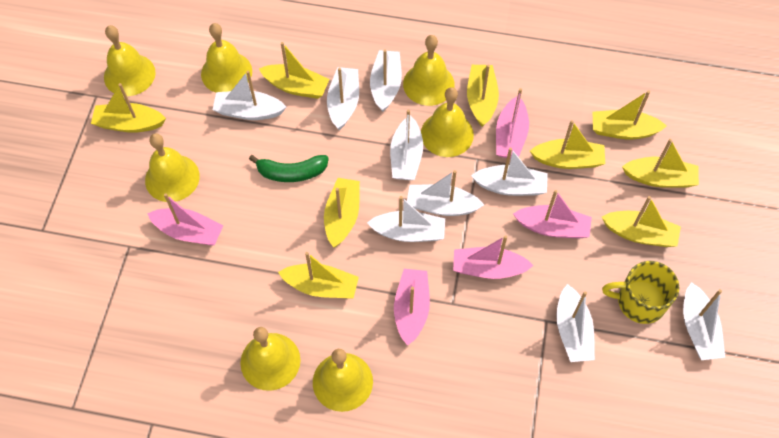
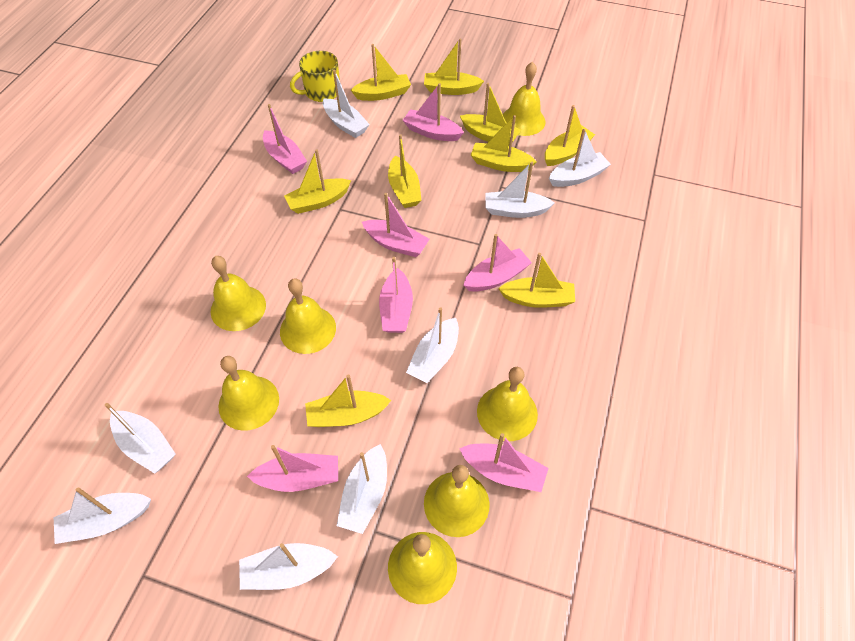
green banana: [249,155,329,182] = 1 -> none = 0
pink boat: [147,193,224,246] [394,269,430,346] [453,235,534,279] [496,88,529,159] [513,190,592,239] = 5 -> [247,445,338,492] [263,104,307,174] [362,193,429,257] [379,257,413,333] [402,83,464,141] [459,433,549,492] [463,234,532,292] = 7
white boat: [213,71,286,120] [327,67,359,130] [367,196,445,242] [370,49,402,112] [390,110,423,180] [407,170,484,216] [471,148,548,196] [556,284,595,362] [683,282,725,360] = 9 -> [54,487,151,544] [105,403,176,474] [239,543,338,590] [323,70,370,138] [337,444,387,534] [406,307,459,383] [485,162,554,218] [549,129,611,187] = 8

